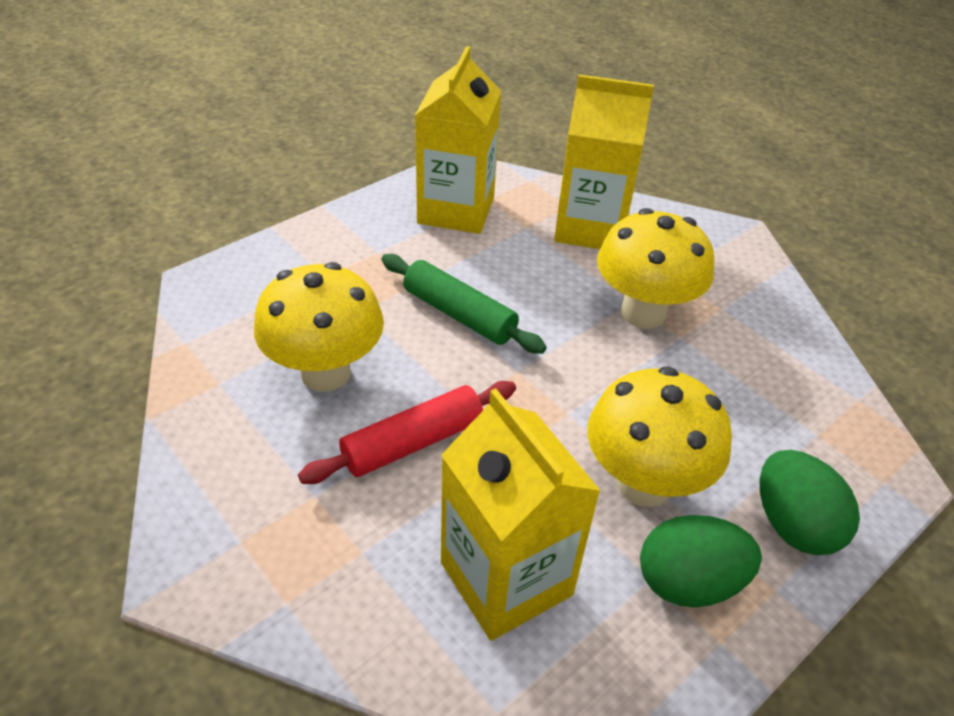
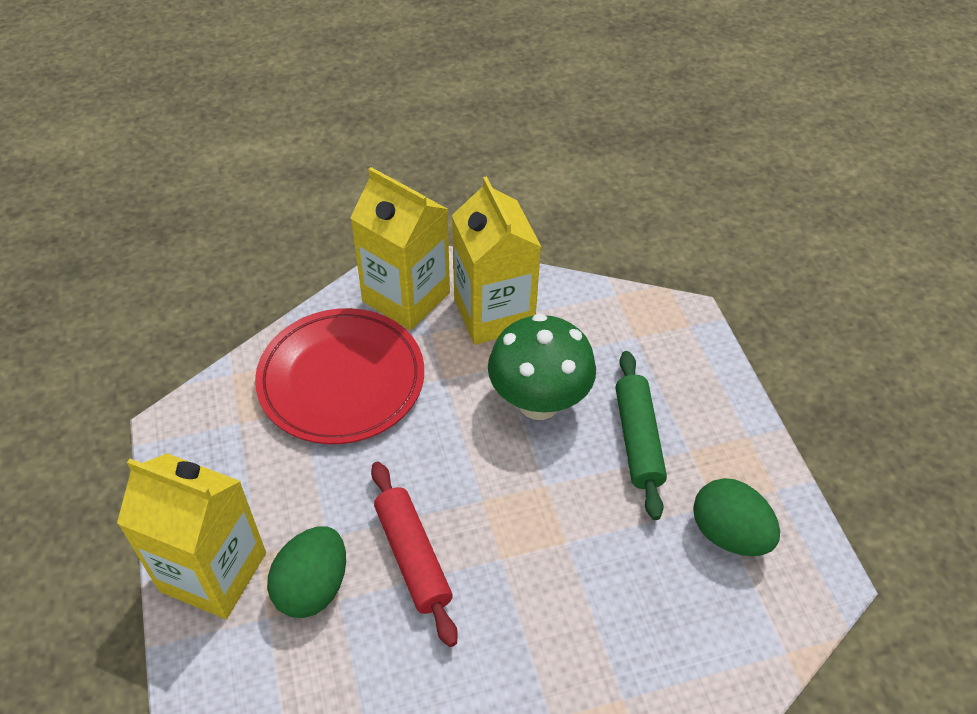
green mushroom: none = 0 -> [488,314,596,420] = 1
red plate: none = 0 -> [255,308,424,444] = 1
yellow mushroom: [254,262,384,392] [588,366,732,507] [597,208,714,329] = 3 -> none = 0

